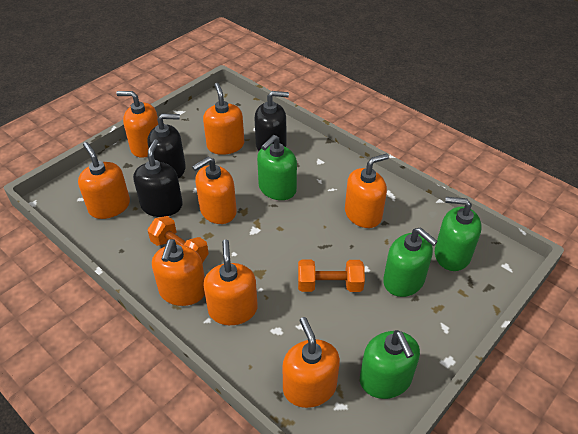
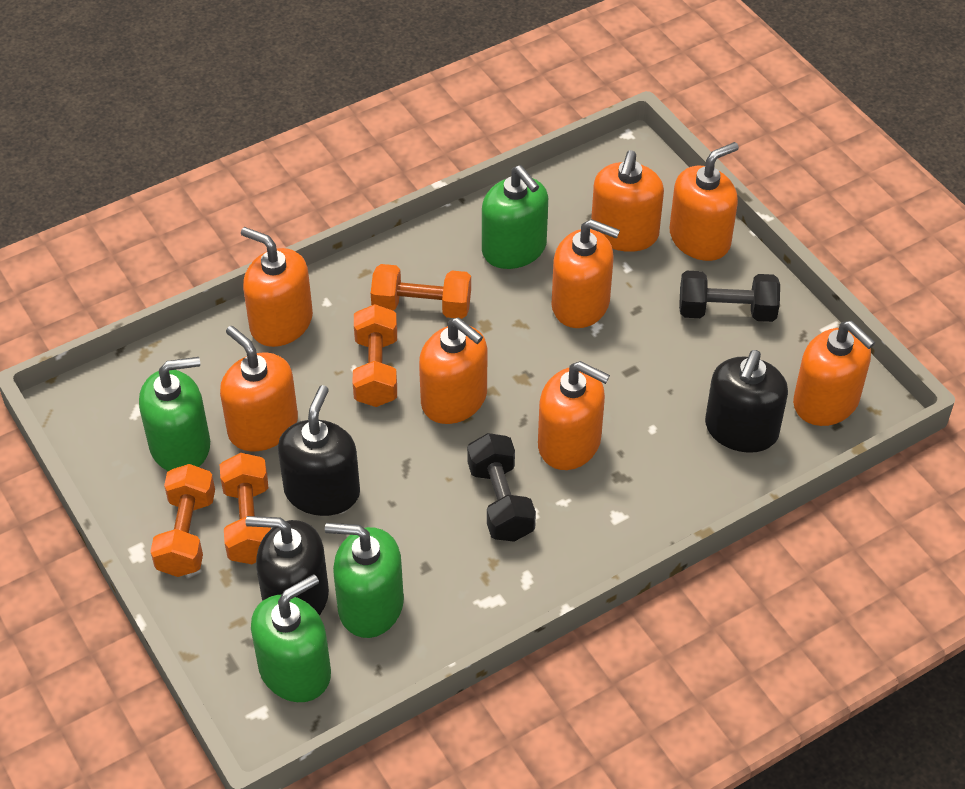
black dumbbell: none = 0 -> [467,433,536,542] [679,271,780,322] = 2
orange dumbbell: [147,216,209,263] [298,259,365,292] = 2 -> [150,464,215,577] [220,453,271,564] [353,304,397,407] [371,264,471,319] = 4

